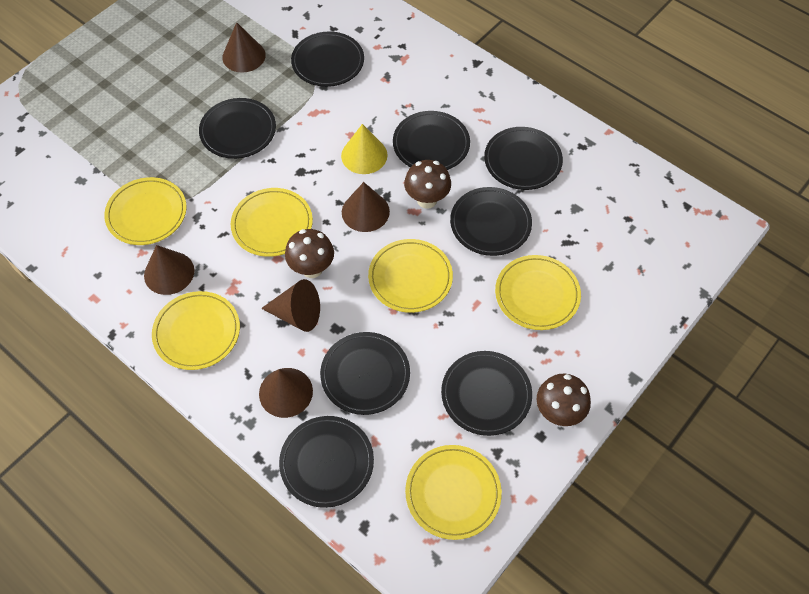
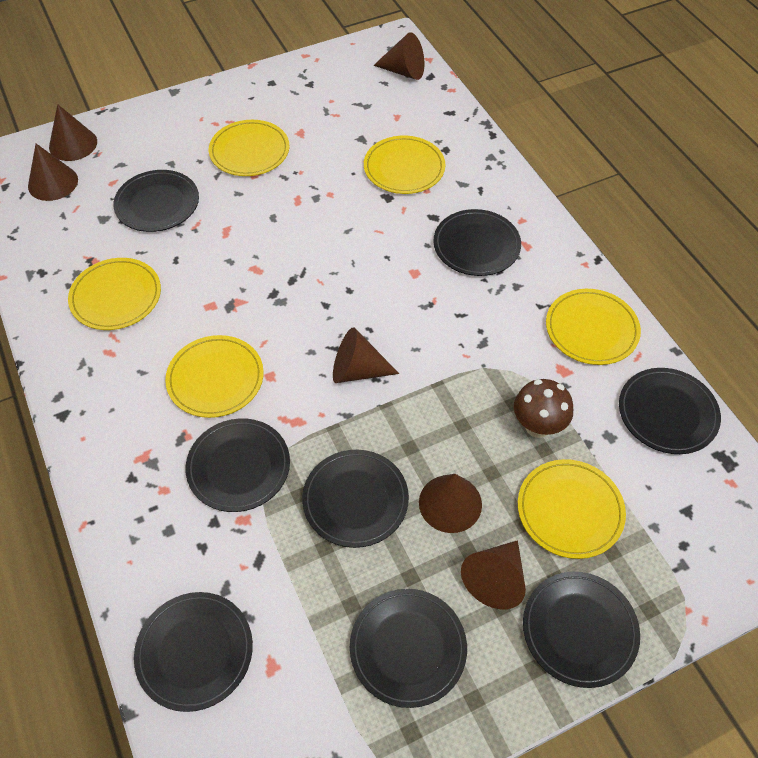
brown cone: [144,245,194,295] [222,22,266,73] [259,368,313,418] [261,279,320,332] [342,182,390,232] = 5 -> [28,144,78,201] [49,104,97,161] [333,327,399,383] [373,32,424,80] [419,474,482,533] [461,540,526,609] = 6
brown mushroom: [285,229,334,278] [404,160,451,209] [536,374,591,426] = 3 -> [514,379,573,438] = 1
yellow cone: [341,124,388,174] = 1 -> none = 0

